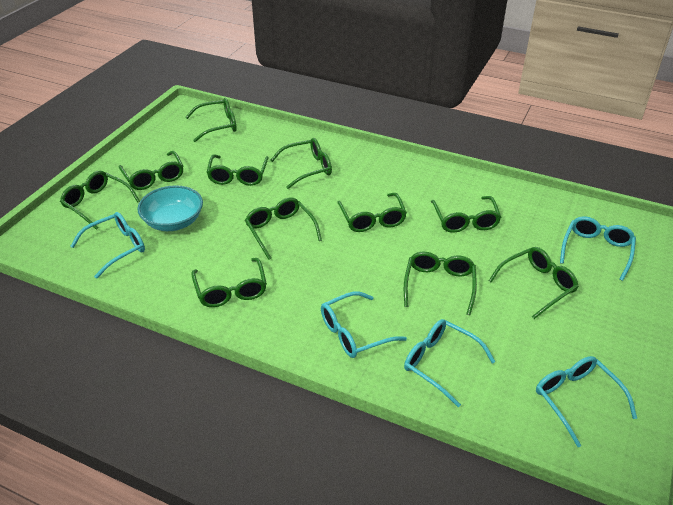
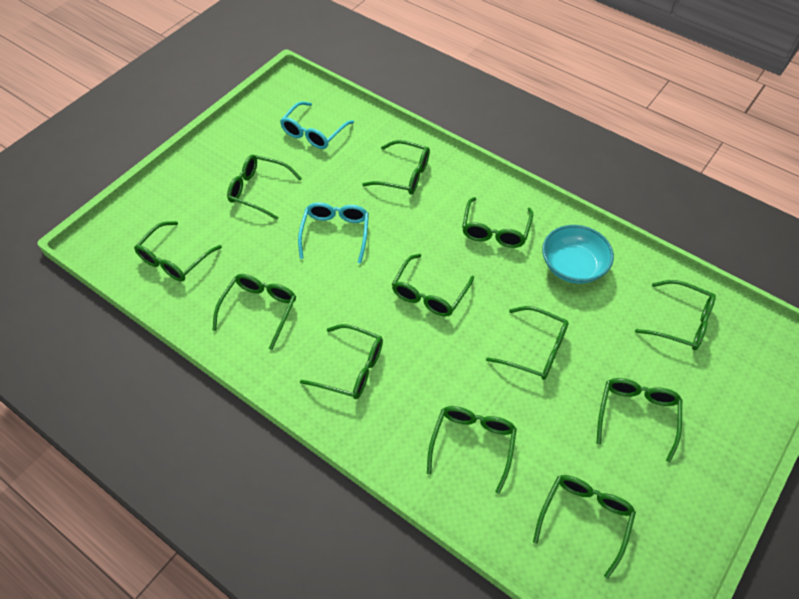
green glasses: [60,171,140,230] [118,151,183,190] [186,98,237,142] [192,258,267,307] [206,155,269,186] [245,198,322,260] [270,138,332,189] [337,193,407,232] [404,252,477,315] [431,196,501,233] [489,247,579,319] = 11 -> [134,221,222,282] [212,274,296,350] [227,155,302,220] [300,324,383,399] [362,140,430,195] [392,254,474,317] [427,406,517,494] [462,197,533,248] [486,306,569,380] [533,475,636,579] [597,378,682,463] [635,280,716,350] = 12
turquoise glasses: [70,212,145,279] [321,292,407,358] [404,319,496,407] [536,356,637,447] [560,216,636,281] = 5 -> [280,101,354,149] [298,202,369,263] = 2

